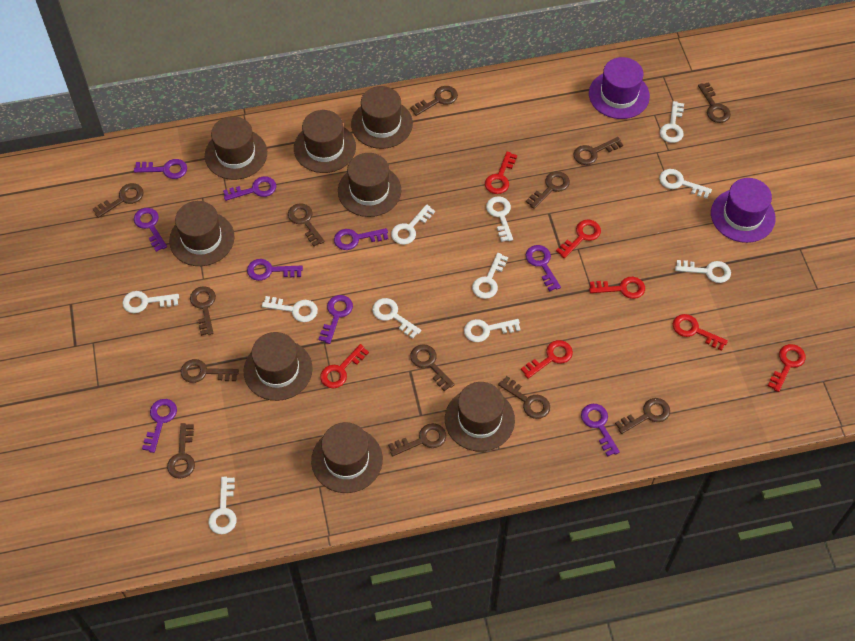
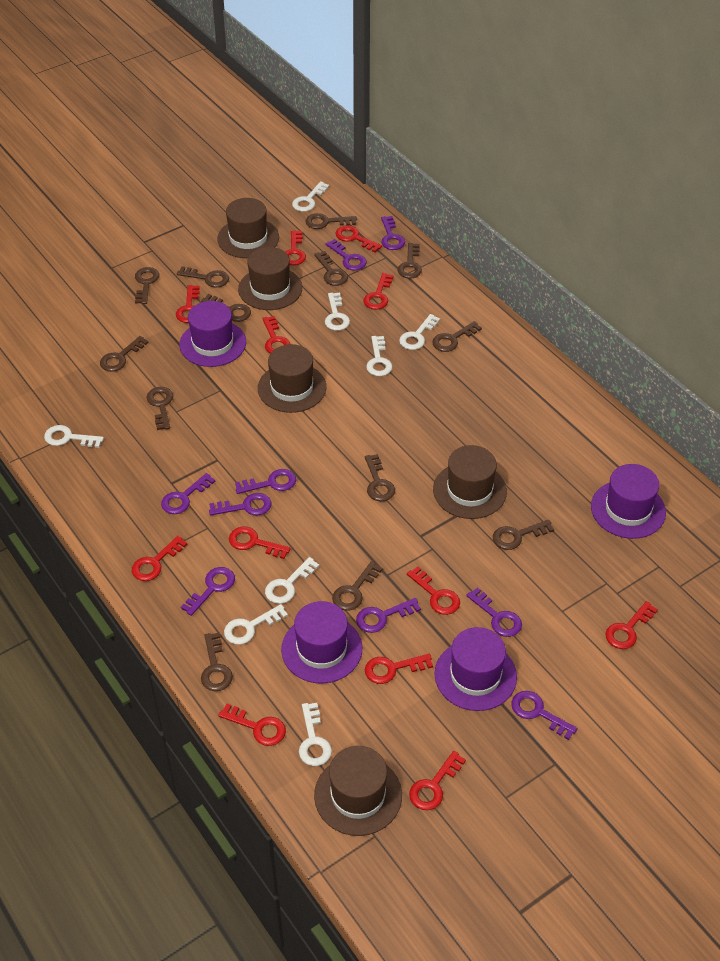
brown hat: [169,201,235,266] [205,116,267,180] [244,332,313,401] [294,110,356,173] [311,422,383,493] [338,153,401,217] [351,86,413,149] [445,382,515,452] = 8 -> [217,198,279,258] [238,247,302,310] [258,344,326,413] [314,746,402,836] [433,445,507,519] = 5
purple hat: [589,57,650,119] [711,178,776,243] = 2 -> [179,301,246,367] [281,601,362,684] [434,627,517,711] [591,464,666,539] = 4
red key: [320,344,369,388] [485,151,517,194] [521,340,573,379] [556,220,601,259] [589,277,645,299] [673,314,728,351] [767,344,806,392] = 7 -> [132,536,188,581] [176,285,200,323] [218,703,286,746] [229,526,291,559] [262,316,290,354] [285,230,306,265] [336,225,382,252] [363,273,394,310] [365,654,433,684] [407,566,460,615] [409,751,466,810] [605,601,658,649] = 12
white key: [122,291,179,313] [208,477,237,534] [262,296,318,322] [372,298,421,339] [391,205,435,245] [464,319,521,342] [472,253,508,299] [486,196,513,242] [659,169,712,199] [660,101,684,143] [675,260,731,283] = 11 -> [44,425,104,448] [224,604,288,645] [265,557,319,604] [292,181,329,212] [299,703,332,766] [325,293,350,331] [366,336,392,376] [399,314,440,350] = 8

